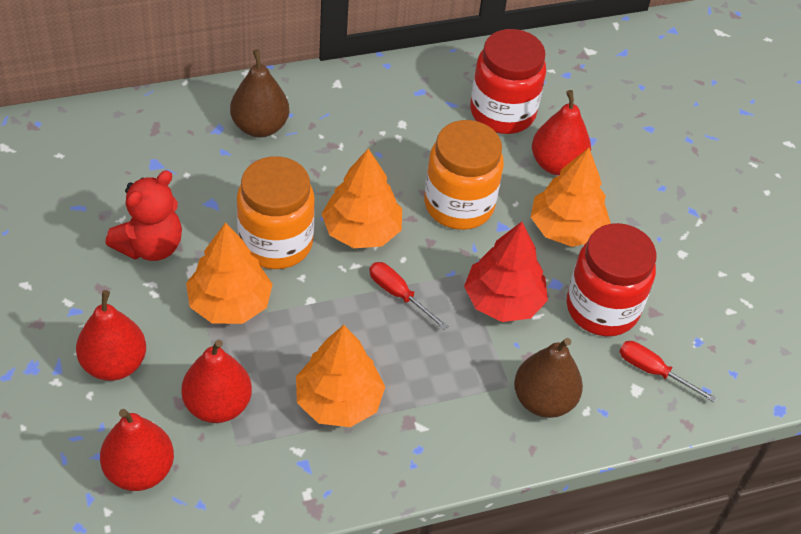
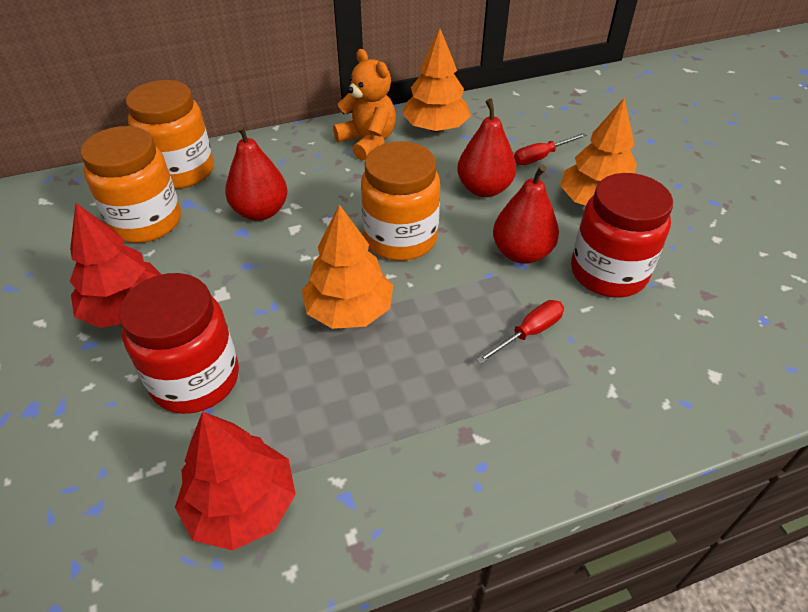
brown pear: [230,49,289,137] [514,338,583,418] = 2 -> none = 0
orange jar: [237,156,315,269] [424,120,504,230] = 2 -> [81,126,181,243] [126,80,214,189] [361,141,440,261] = 3
orange teddy bear: none = 0 -> [333,49,396,161] = 1
orange tree: [186,222,273,324] [296,325,385,427] [322,148,402,248] [531,148,611,247] = 4 -> [302,204,393,329] [402,28,471,132] [560,98,637,206] = 3
red pear: [76,290,146,381] [100,409,174,491] [181,340,252,423] [532,90,591,176] = 4 -> [225,124,288,221] [457,99,516,197] [493,165,559,264] = 3
red teddy bear: [105,170,182,261] = 1 -> none = 0
red tree: [464,222,548,322] = 1 -> [69,203,162,328] [175,411,296,550] = 2

